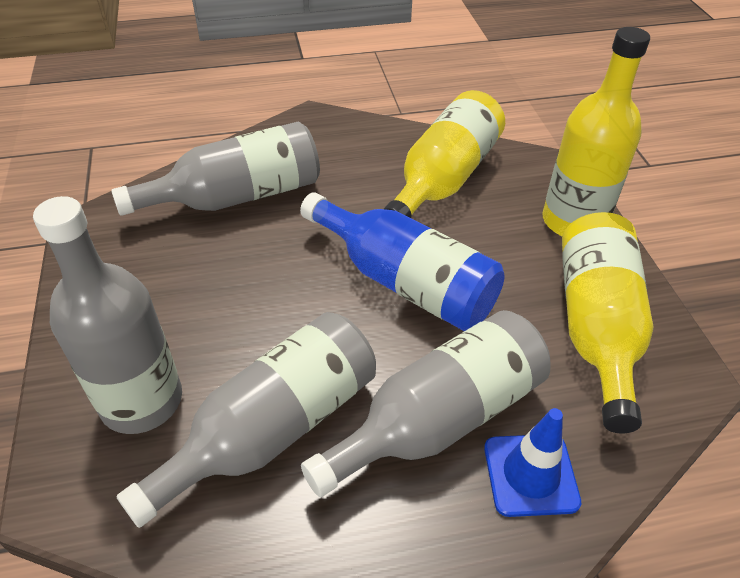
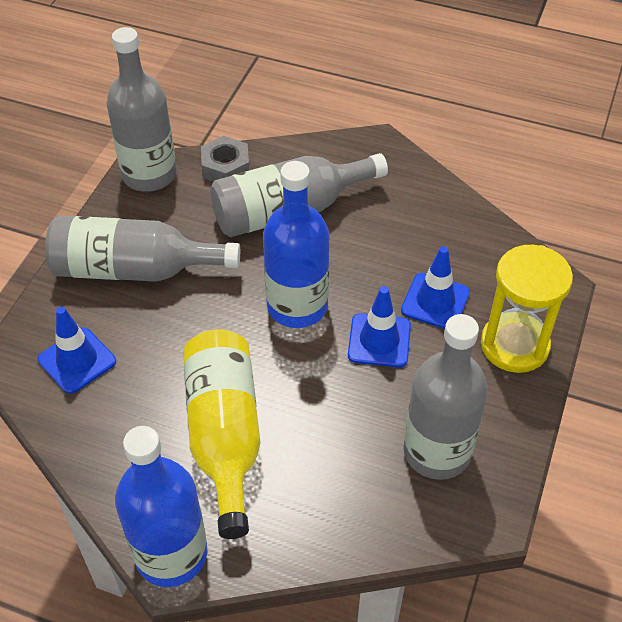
blue bottle: [300,193,505,331] = 1 -> [115,426,208,587] [263,161,329,328] = 2
blue traffic cone: [484,408,581,517] = 1 -> [38,307,116,394] [348,286,411,368] [401,246,470,329] = 3
grey nut: none = 0 -> [201,136,249,182] = 1
yellow bottle: [384,90,505,218] [542,27,650,236] [562,212,653,433] = 3 -> [183,329,260,539] = 1
yellow hourglass: none = 0 -> [481,245,573,373] = 1

